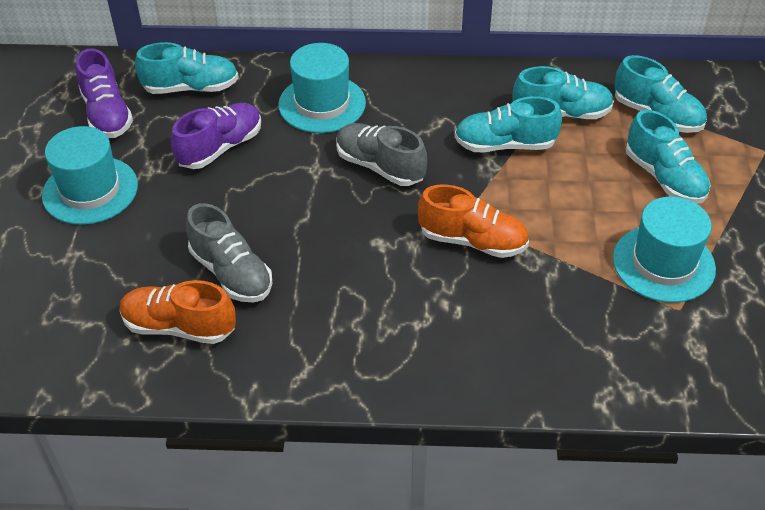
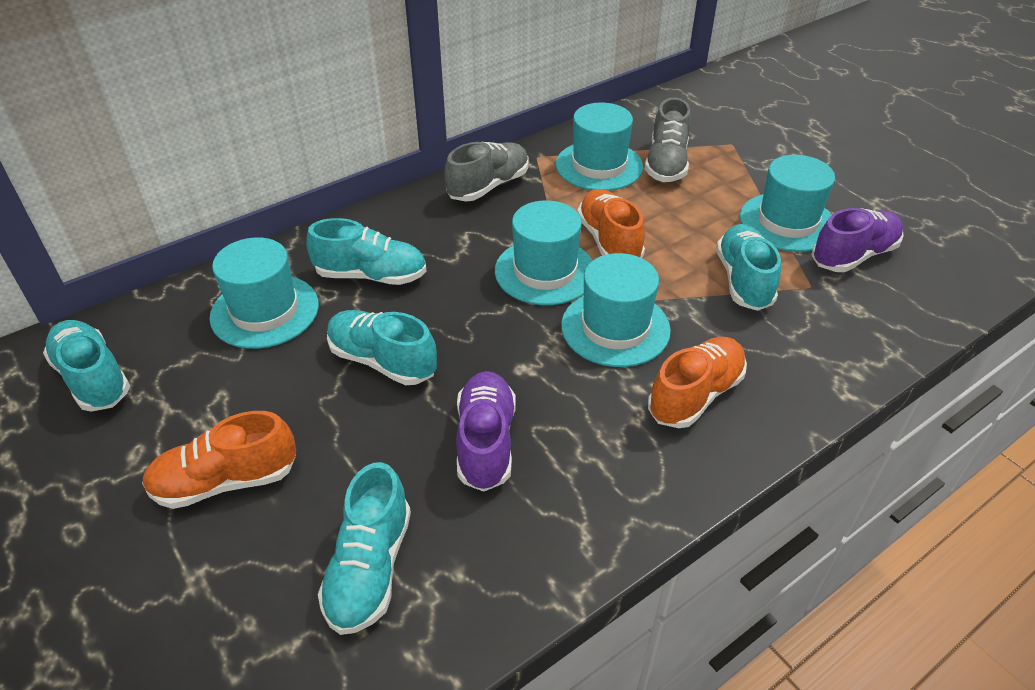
orange shoe: [120,280,236,344] [418,184,529,258] = 2 -> [142,411,296,509] [577,189,645,258] [648,337,747,428] = 3
turquoise hat: [42,126,138,225] [278,43,366,133] [613,196,716,303] = 3 -> [210,237,319,349] [495,200,593,305] [556,102,643,191] [561,253,671,367] [740,155,835,252] = 5

